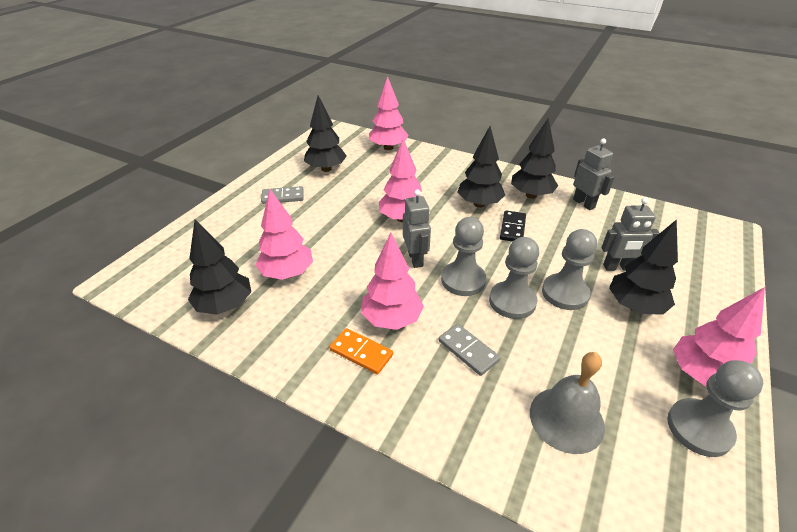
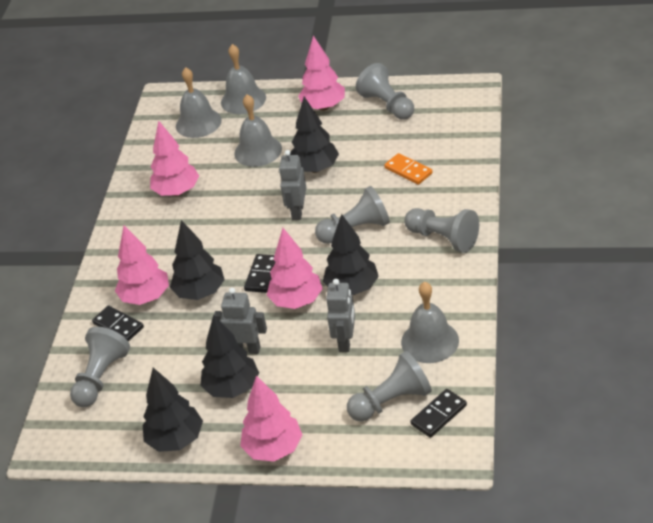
black domino: [500,210,526,242] = 1 -> [92,306,144,341] [244,254,276,293] [410,389,467,438] = 3
grey bell: [530,352,605,454] = 1 -> [176,67,222,138] [221,44,266,114] [234,94,282,167] [401,282,459,363] = 4
grey domino: [261,186,304,204] [438,324,500,376] = 2 -> none = 0
grey pawn: [441,217,486,296] [489,237,539,319] [542,229,597,310] [667,360,763,457] = 4 -> [70,327,130,407] [315,186,390,244] [347,351,432,421] [356,63,414,120] [404,208,479,253] = 5

